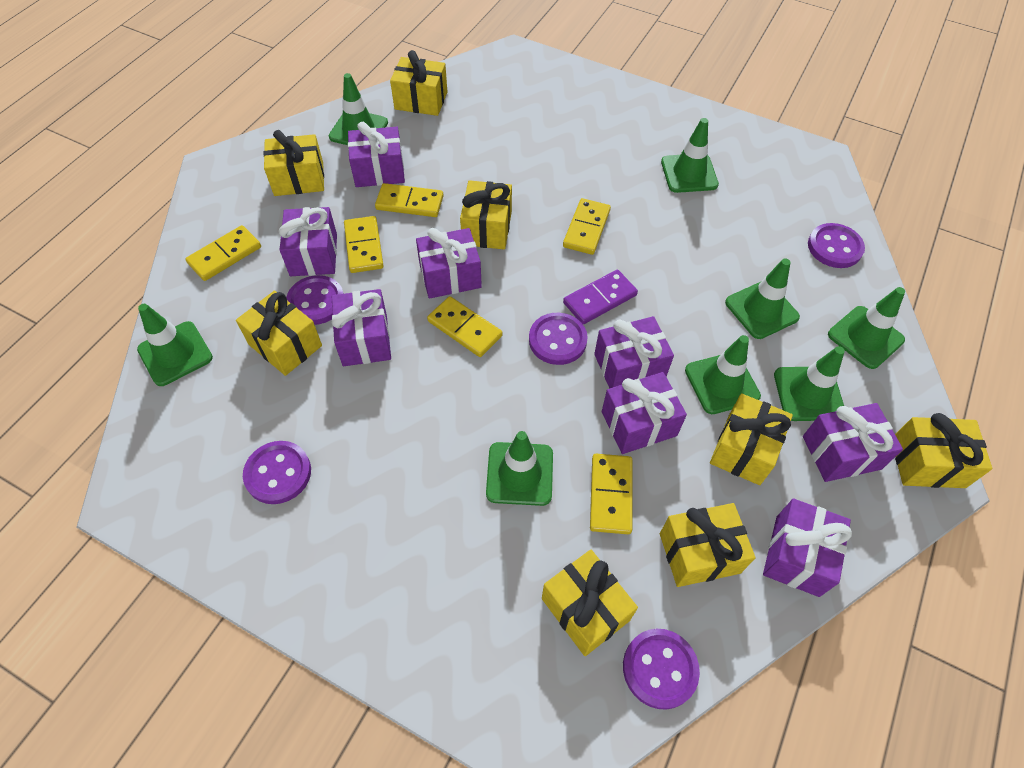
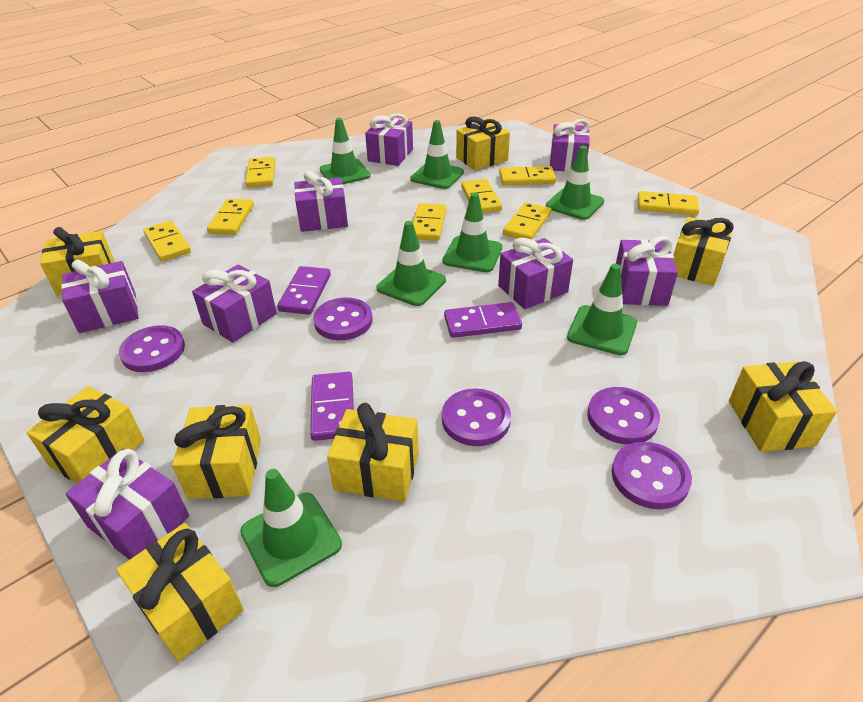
green traffic cone: [137,304,213,386] [329,73,388,145] [486,431,553,506] [661,118,719,193] [685,335,761,414] [725,258,800,339] [774,346,845,421] [828,287,905,369] = 8 -> [240,469,342,587] [320,118,371,184] [377,221,446,306] [410,120,464,189] [442,193,502,272] [546,146,604,220] [567,264,637,355] = 7
purple domino: [563,270,638,324] = 1 -> [277,266,331,315] [310,372,354,441] [444,302,522,338] = 3
yellow domino: [185,225,261,281] [344,216,384,273] [375,183,444,217] [427,296,502,357] [563,198,611,255] [590,454,632,534] = 6 -> [143,221,191,261] [207,199,254,235] [245,157,275,187] [413,203,447,241] [461,179,502,213] [499,166,556,185] [503,202,551,240] [637,191,700,215] = 8

